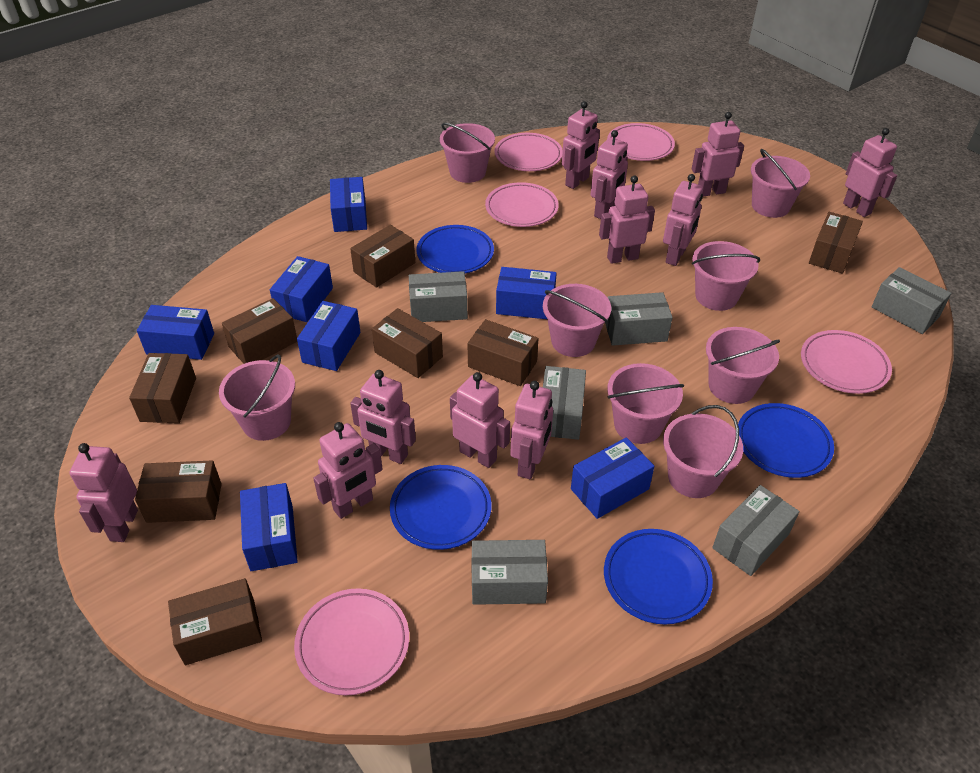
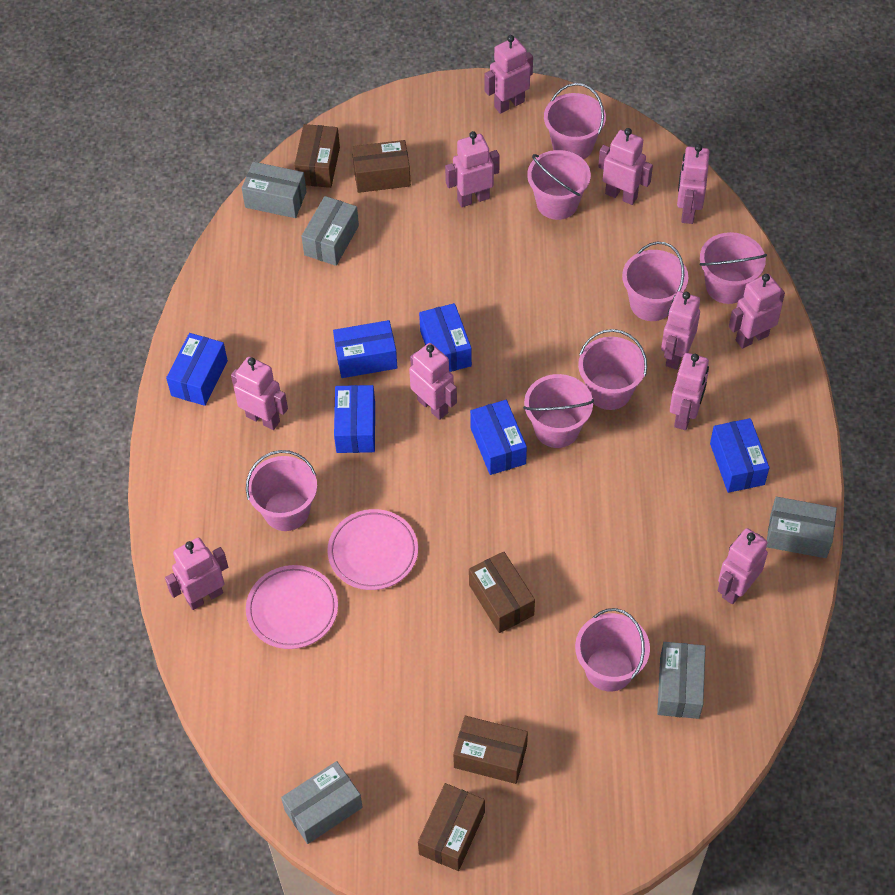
blue box: [137,305,214,360] [240,483,298,571] [270,256,333,322] [297,301,361,371] [330,177,367,232] [496,267,557,319] [571,437,655,519] = 7 -> [166,333,228,406] [333,320,398,378] [334,385,375,453] [419,303,472,372] [470,400,527,475] [710,418,769,493] = 6
blue plate: [390,465,491,550] [417,225,494,274] [604,529,713,624] [738,403,834,478] = 4 -> none = 0
brown box: [129,353,196,423] [135,460,222,523] [168,578,262,665] [222,298,297,364] [350,225,415,288] [372,308,443,378] [467,319,539,386] [809,212,863,274] = 8 -> [294,124,340,188] [352,140,411,193] [418,783,485,871] [453,716,528,784] [469,551,535,633] = 5
grey box: [409,271,468,322] [471,540,548,605] [543,366,586,440] [605,292,673,346] [712,485,799,576] [872,267,951,334] = 6 -> [242,162,307,218] [281,761,363,844] [302,196,359,266] [657,642,706,719] [767,497,837,558] = 5
pink plate: [294,588,409,696] [485,182,559,227] [494,133,563,171] [607,123,675,161] [801,330,892,394] = 5 -> [246,565,338,649] [327,509,418,590] = 2

